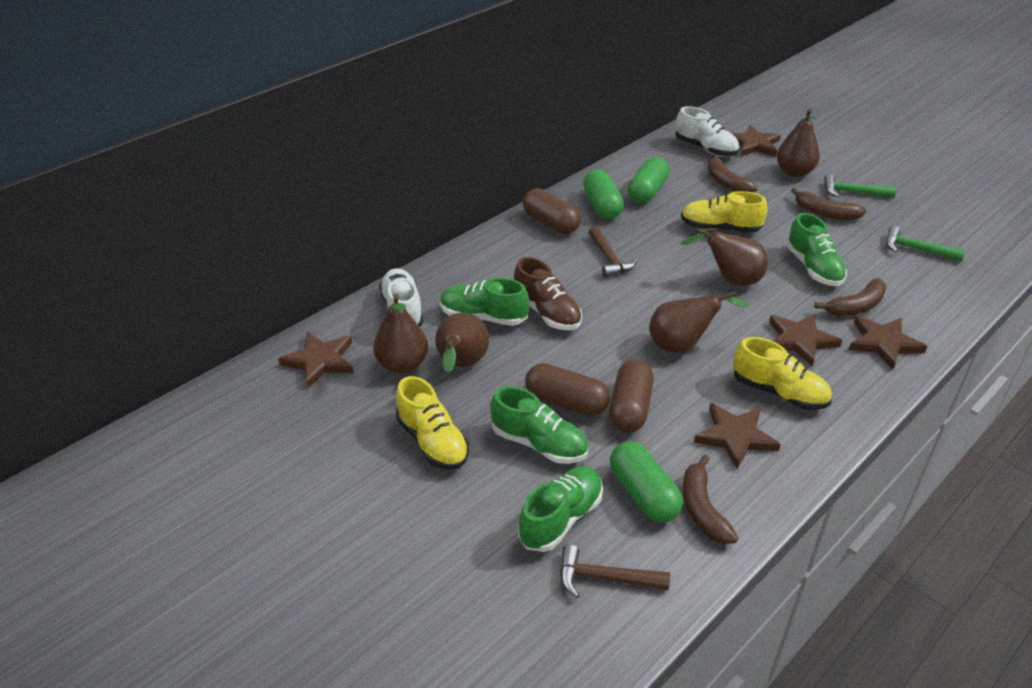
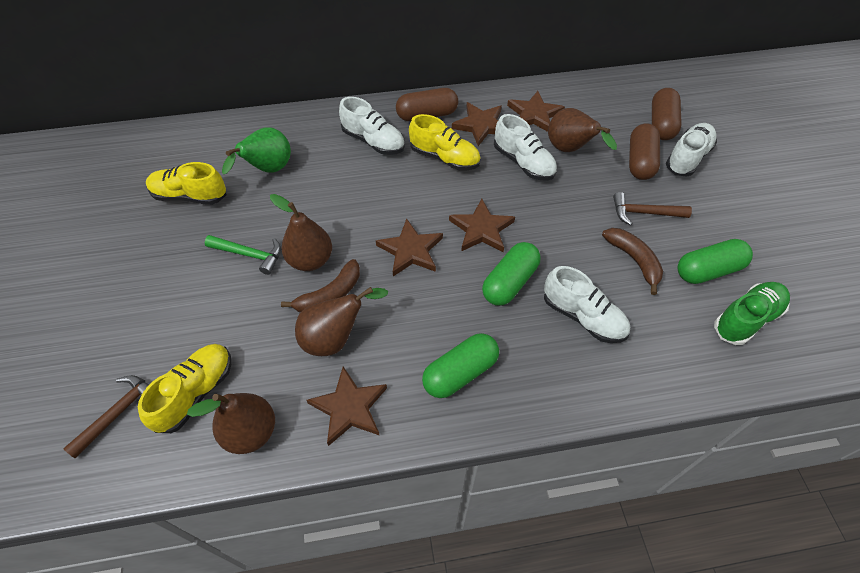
brown banana: [683,455,738,544] [707,154,758,192] [791,188,867,220] [814,278,887,316] = 4 -> [281,259,360,312] [602,228,663,295] = 2
brown pear: [373,294,428,373] [435,313,489,373] [649,291,748,353] [680,228,768,286] [777,108,820,177] = 5 -> [187,393,275,454] [270,194,332,271] [295,287,388,356] [548,108,617,152] = 4
brown shoe: [514,257,582,330] = 1 -> none = 0
green hammer: [824,173,897,198] [886,226,966,262] = 2 -> [204,235,281,275] = 1
green pear: none = 0 -> [222,127,291,174] = 1
green shoe: [440,278,529,326] [490,386,588,464] [518,466,603,552] [786,213,847,286] = 4 -> [714,282,790,345] = 1
white shoe: [379,268,424,327] [675,106,739,156] = 2 -> [339,97,405,155] [494,114,557,181] [544,266,630,343] [666,123,717,177] = 4

